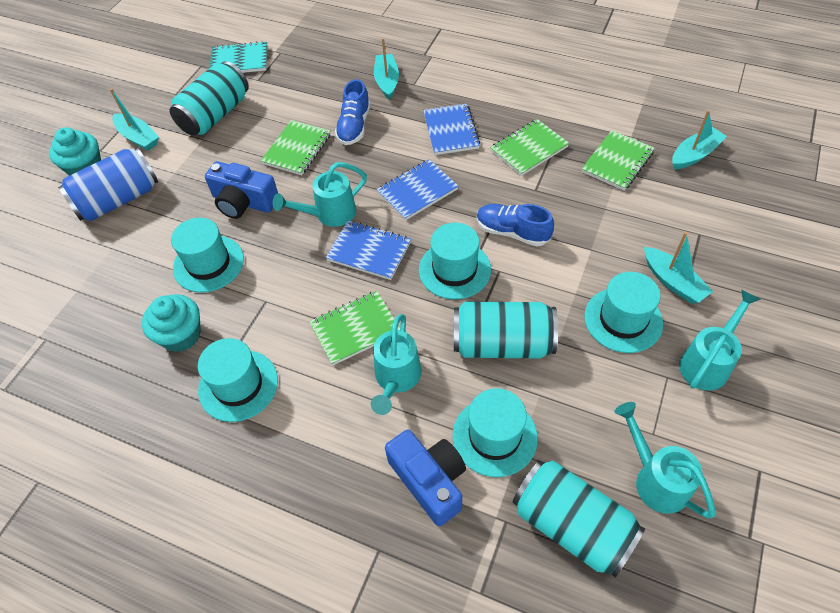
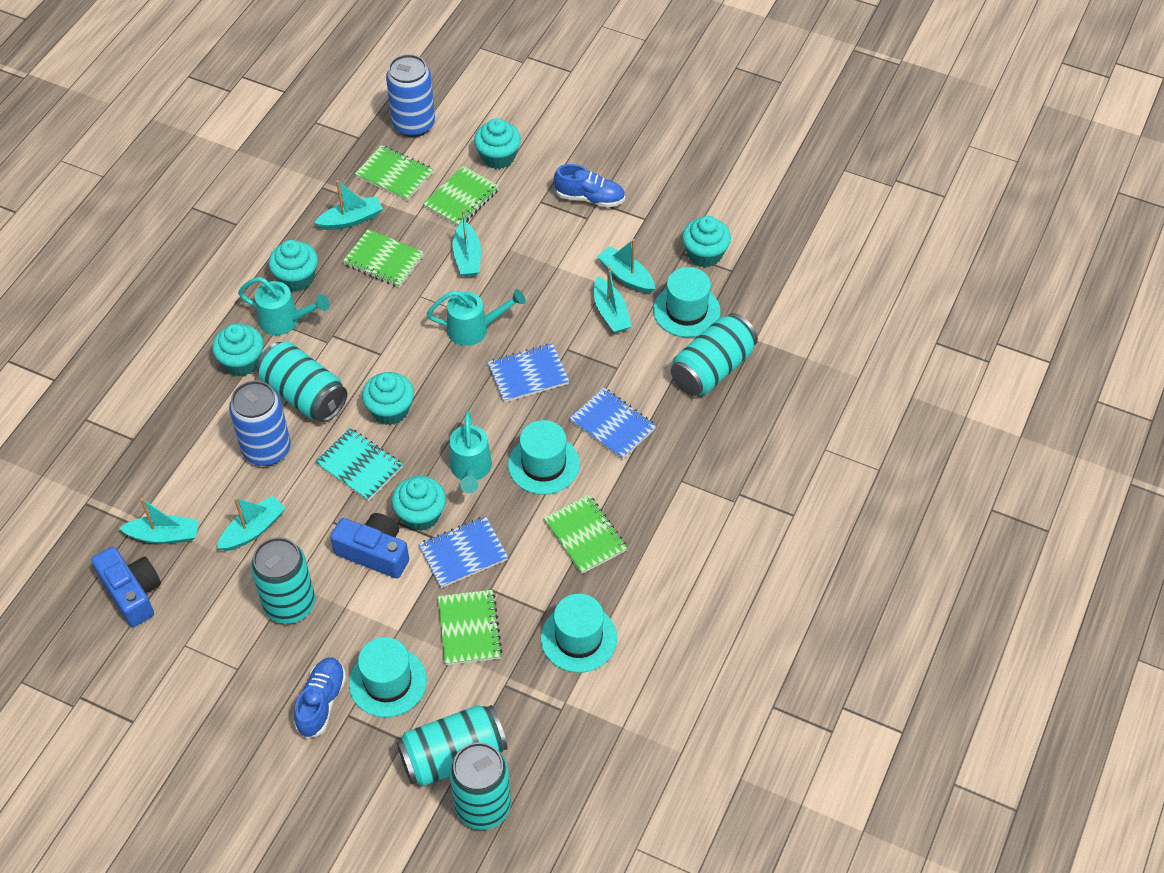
blue can: [58,148,158,221] = 1 -> [229,381,291,466] [386,54,435,137] = 2
green notebook: [261,120,331,175] [309,291,400,366] [490,119,569,176] [581,130,655,191] = 4 -> [343,229,424,288] [355,145,433,201] [423,166,499,226] [438,590,502,665] [544,495,627,574] = 5
turquoise boat: [110,88,159,151] [374,38,399,100] [644,232,713,303] [672,110,727,169] = 4 -> [119,498,199,544] [217,496,286,551] [314,180,383,230] [452,210,481,277] [594,266,632,334] [597,239,655,293] = 6
turquoise can: [170,61,249,136] [454,302,558,359] [513,460,645,578] = 3 -> [251,537,315,624] [257,342,347,422] [397,705,508,786] [449,742,511,830] [671,313,758,396] = 5
turquoise cupcake: [49,127,101,176] [142,294,201,352] = 2 -> [212,324,264,376] [268,240,318,292] [362,372,414,425] [392,476,446,531] [474,118,521,169] [682,216,731,267] = 6
turquoise hat: [171,218,244,293] [198,338,278,422] [419,223,491,299] [453,388,538,477] [584,272,663,353] = 5 -> [349,637,427,717] [508,420,580,495] [541,594,617,673] [653,267,721,337] = 4
turquoise watering can: [273,162,367,227] [371,314,421,415] [615,402,715,519] [679,289,761,391] = 4 -> [238,277,329,335] [426,289,526,346] [450,411,492,493] = 3

